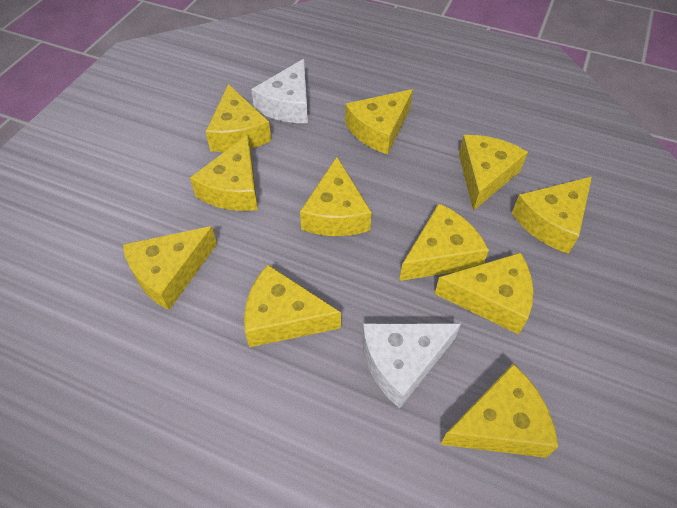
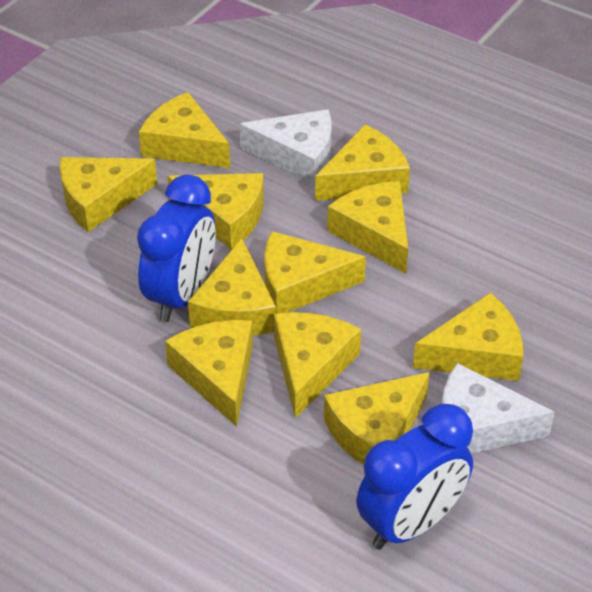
blue clock: none = 0 -> [137,175,216,322] [356,404,473,550] = 2

